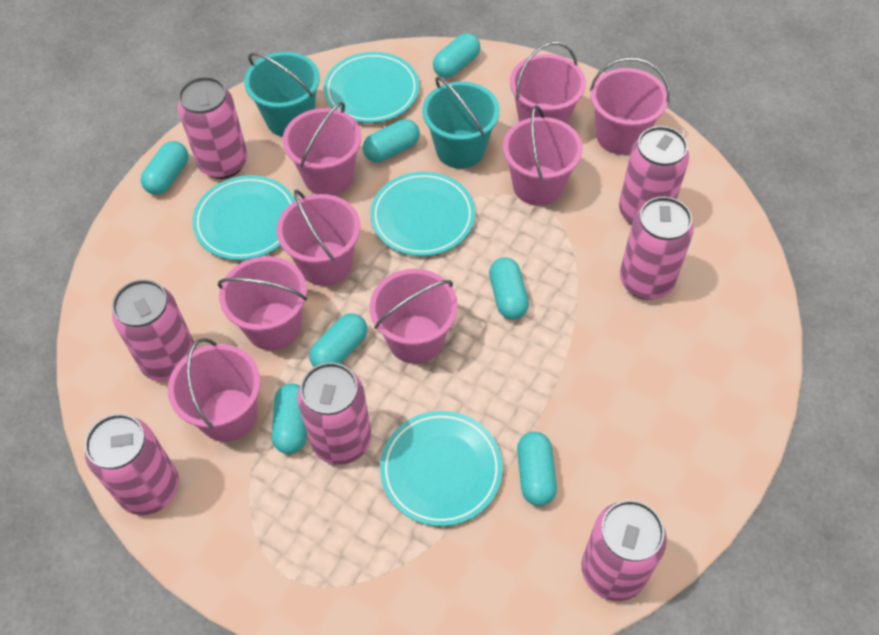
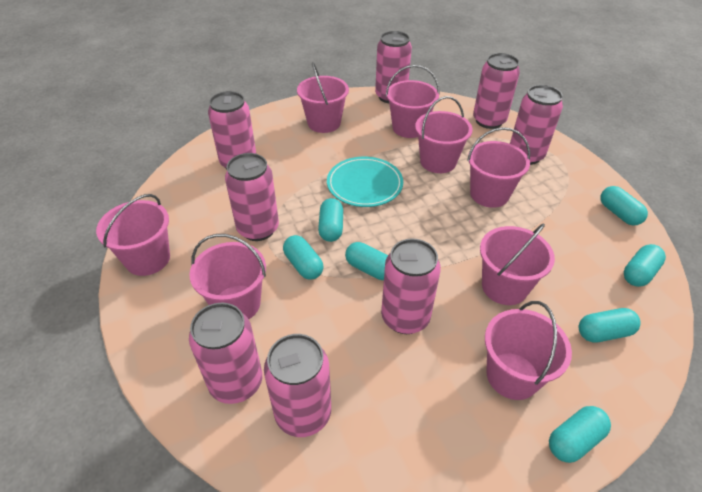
pink can: [85,414,179,515] [112,279,196,382] [178,77,248,179] [297,362,372,465] [581,500,667,601] [619,126,689,225] [620,197,694,300] = 7 -> [189,303,263,404] [208,91,256,169] [225,153,279,241] [264,334,331,437] [375,31,412,103] [381,239,441,334] [473,53,520,129] [510,85,563,165] = 8
turquoise bucket: [244,52,320,137] [422,77,500,169] = 2 -> none = 0
turquoise plate: [192,175,295,260] [323,52,419,123] [370,171,475,256] [380,411,503,526] = 4 -> [327,157,403,207] = 1

